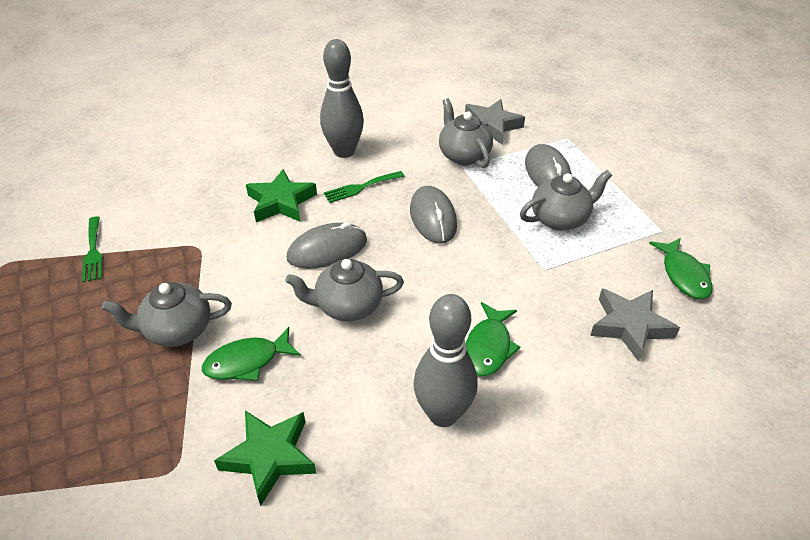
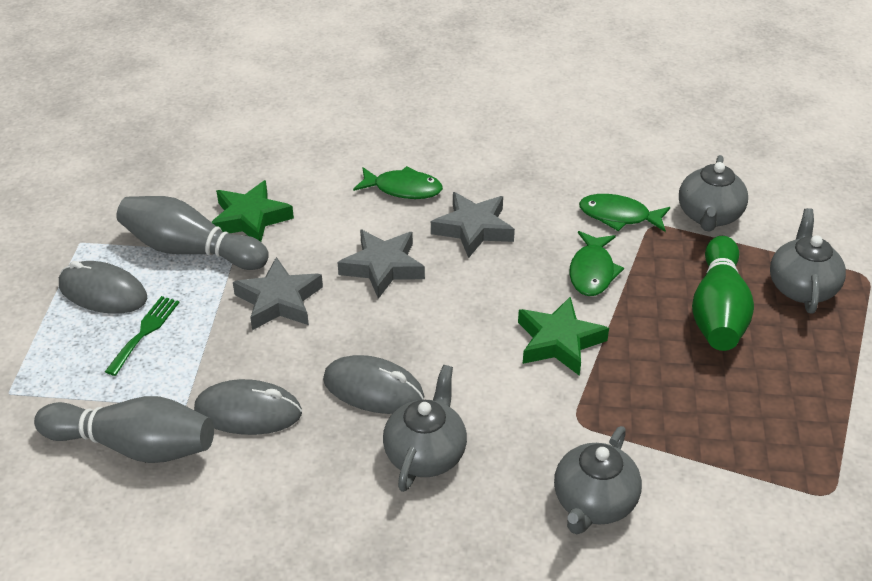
green bowling pin: none = 0 -> [692,236,754,351] = 1
green fork: [82,217,102,282] [324,171,405,203] = 2 -> [105,296,180,376] = 1
grey star: [465,99,525,145] [590,288,680,362] = 2 -> [233,257,323,330] [337,229,425,299] [431,192,515,258] = 3

